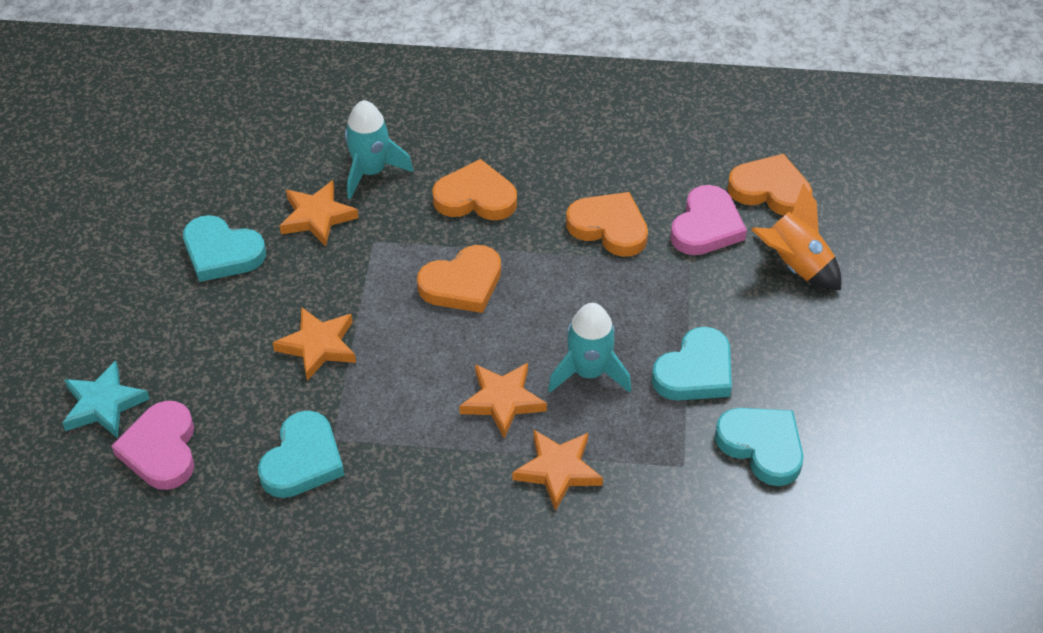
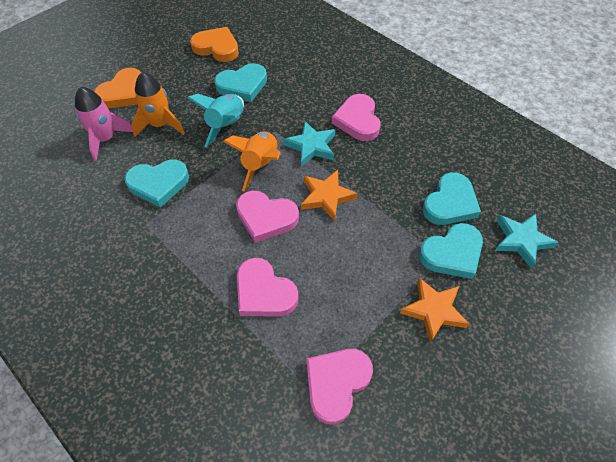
orange heart: [417,245,501,313] [433,159,517,220] [566,192,648,257] [727,154,812,216] = 4 -> [94,68,142,108] [190,27,239,62] = 2
orange rocket: [751,183,841,290] = 1 -> [131,72,185,137] [223,131,281,191] = 2
orange star: [273,307,356,381] [280,180,359,247] [459,363,547,438] [513,429,603,511] = 4 -> [301,170,358,221] [400,278,469,343] = 2
pink heart: [111,401,194,490] [670,185,747,255] = 2 -> [236,191,299,243] [237,258,299,317] [306,349,373,425] [332,94,380,141] = 4
pink rocket: none = 0 -> [75,87,133,161] = 1
turquoise rocket: [345,100,413,200] [548,303,631,393] = 2 -> [187,94,244,148] = 1
turquoise star: [62,360,150,438] = 1 -> [283,121,335,166] [495,214,559,269] = 2

